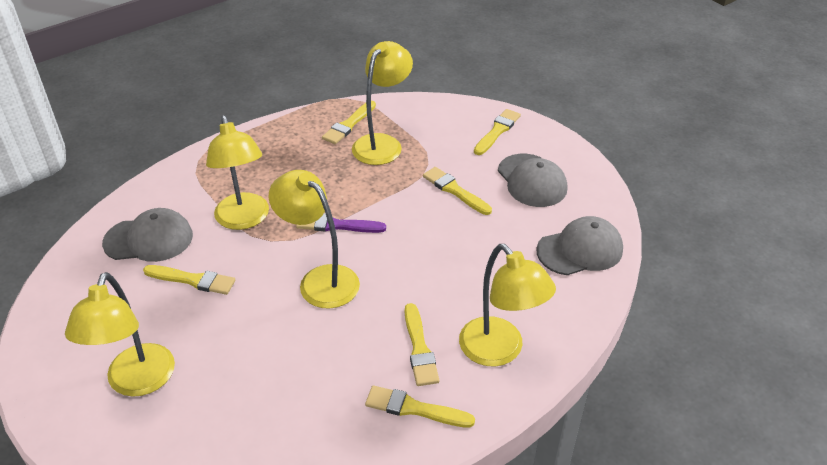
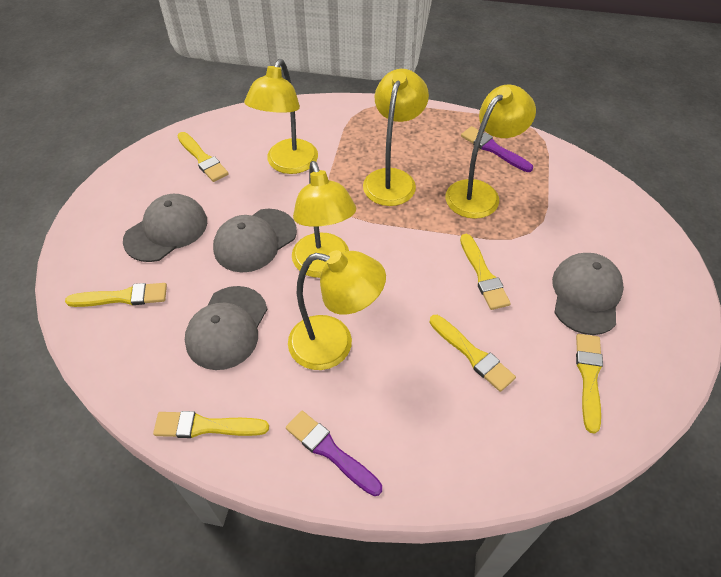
grey cap: [102,208,193,262] [498,154,567,207] [536,216,623,275] = 3 -> [123,194,207,262] [185,286,267,370] [213,209,297,272] [552,253,624,335] = 4
purple brush: [296,213,386,233] = 1 -> [286,411,382,496] [461,126,533,172] = 2

